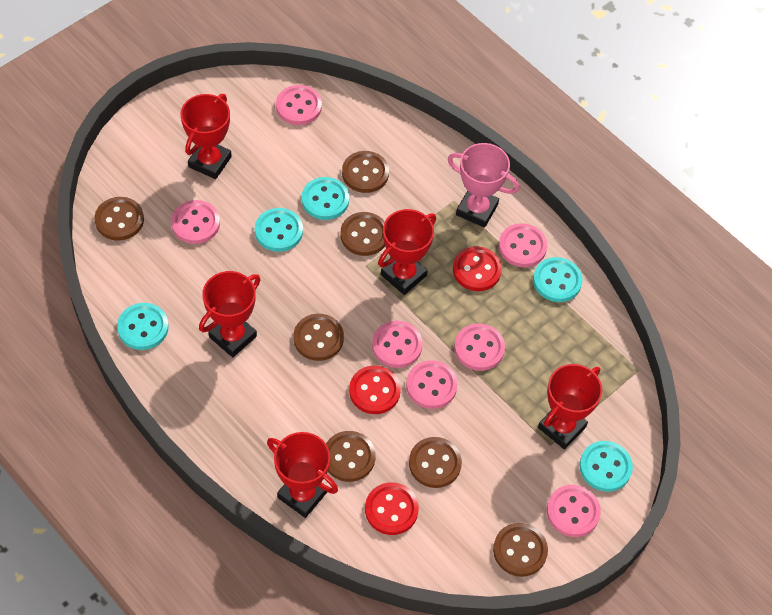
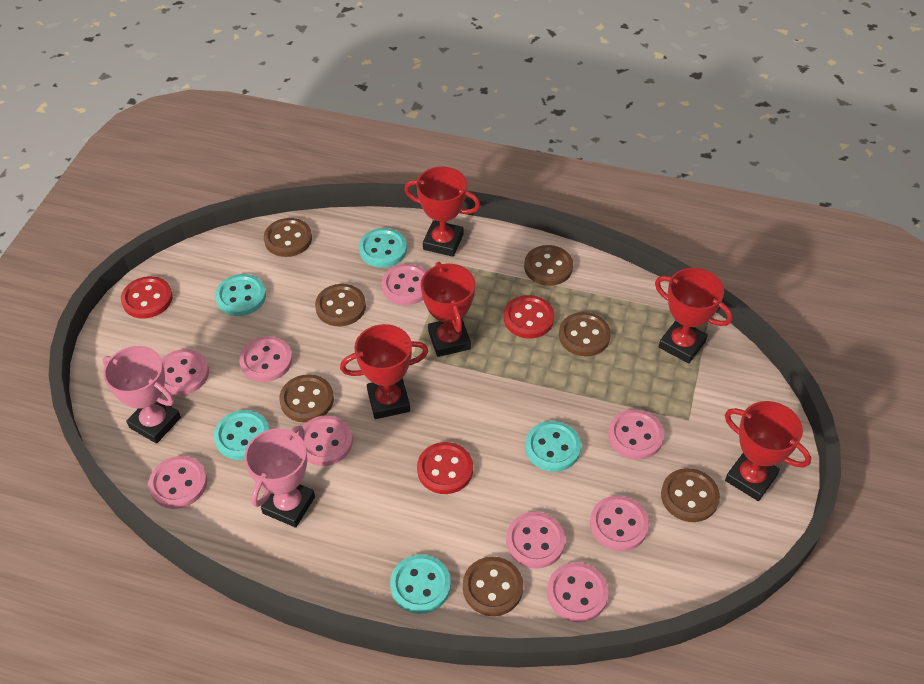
pink button: [171,200,220,244] [276,85,322,125] [372,321,423,368] [406,360,458,409] [454,324,505,371] [499,223,547,267] [547,485,601,537] = 7 -> [148,456,207,509] [161,349,209,396] [239,336,292,382] [298,415,353,466] [382,264,427,305] [506,512,565,569] [547,562,609,622] [590,496,649,551] [608,409,664,460] = 9
pink trophy: [448,143,519,228] = 1 -> [102,346,181,444] [245,426,315,528] = 2

